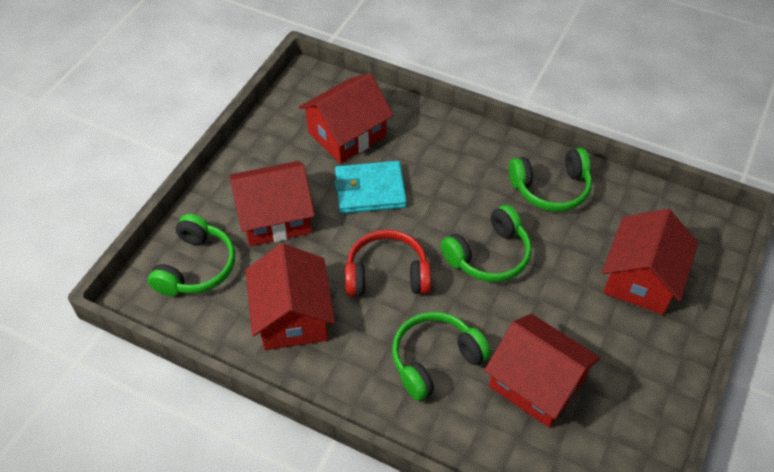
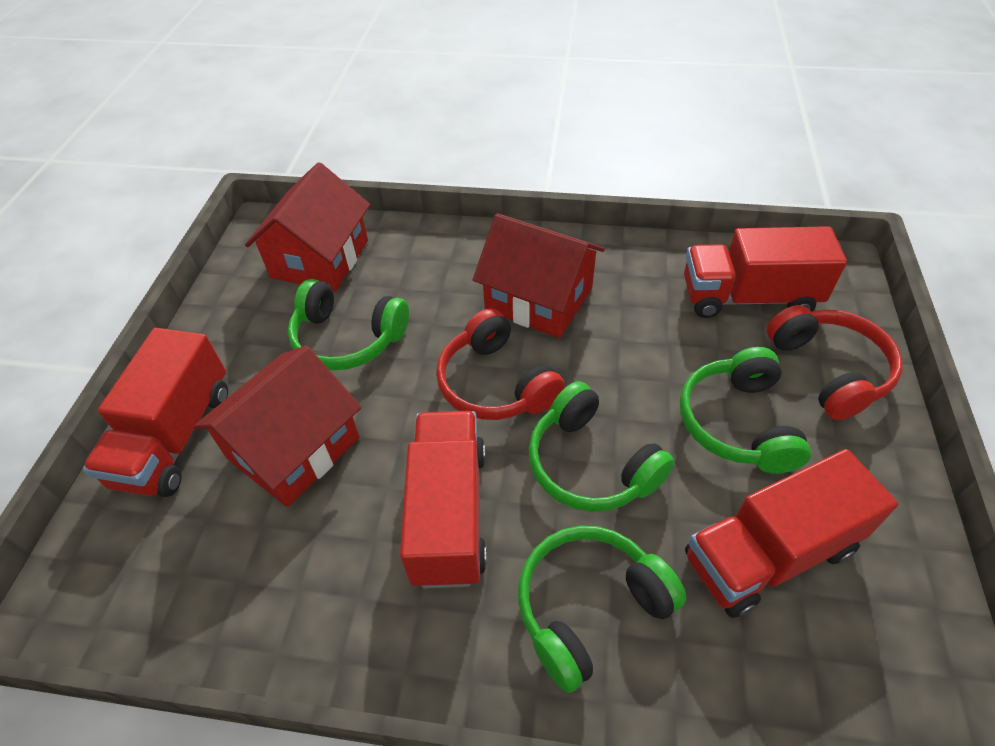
red headphones: [345,230,431,296] = 1 -> [436,309,565,420] [767,305,903,420] = 2
red house: [230,161,315,246] [245,243,335,350] [299,73,393,164] [484,314,600,428] [602,208,698,315] = 5 -> [194,346,362,507] [245,162,370,291] [473,213,605,338] = 3
red truck: none = 0 -> [83,328,228,497] [400,411,487,588] [684,226,847,318] [685,449,898,618] = 4
turquoise wallet: [335,161,407,214] = 1 -> none = 0

